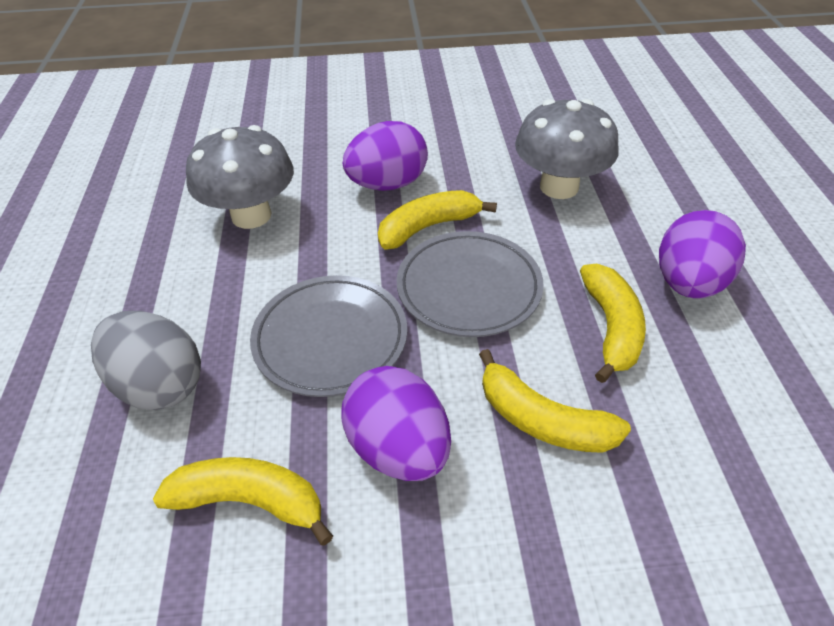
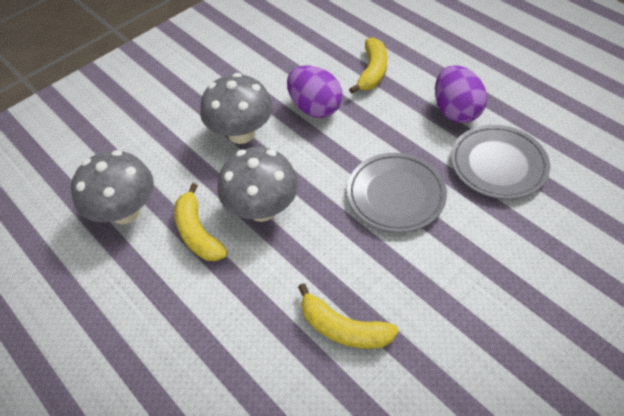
grey egg: [91,311,201,410] = 1 -> none = 0
grey mushroom: [186,125,294,229] [515,99,619,199] = 2 -> [71,150,154,224] [200,73,273,144] [218,147,298,222] = 3
purple egg: [341,366,451,481] [343,121,428,191] [659,210,746,299] = 3 -> [287,65,343,118] [435,65,487,123] = 2
yellow banana: [153,457,333,546] [378,190,497,249] [479,349,631,453] [580,264,646,383] = 4 -> [174,183,228,261] [298,283,399,349] [349,37,388,94] = 3

